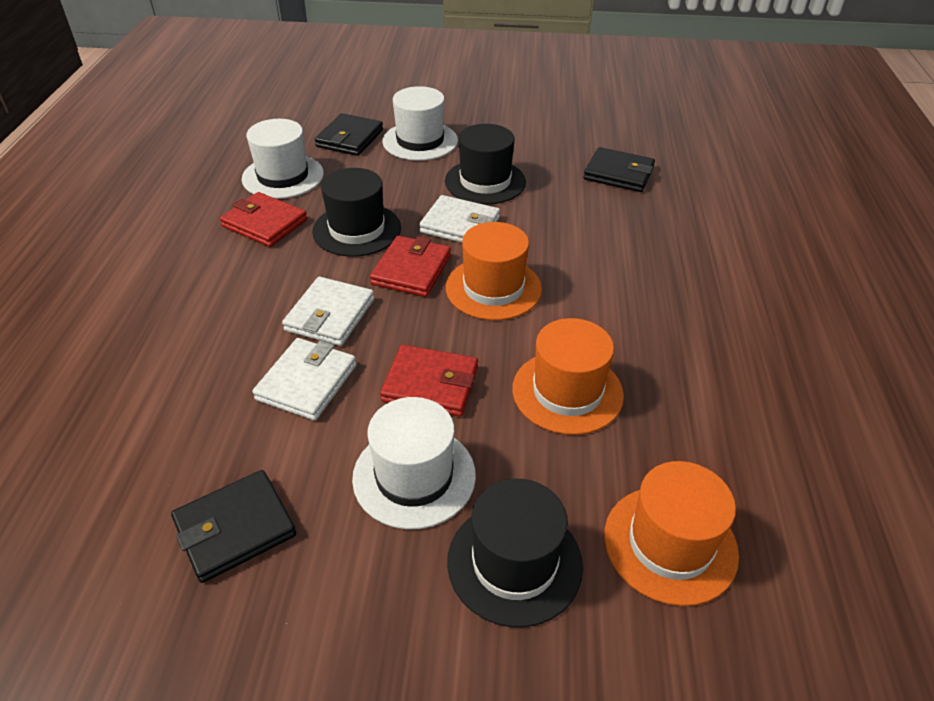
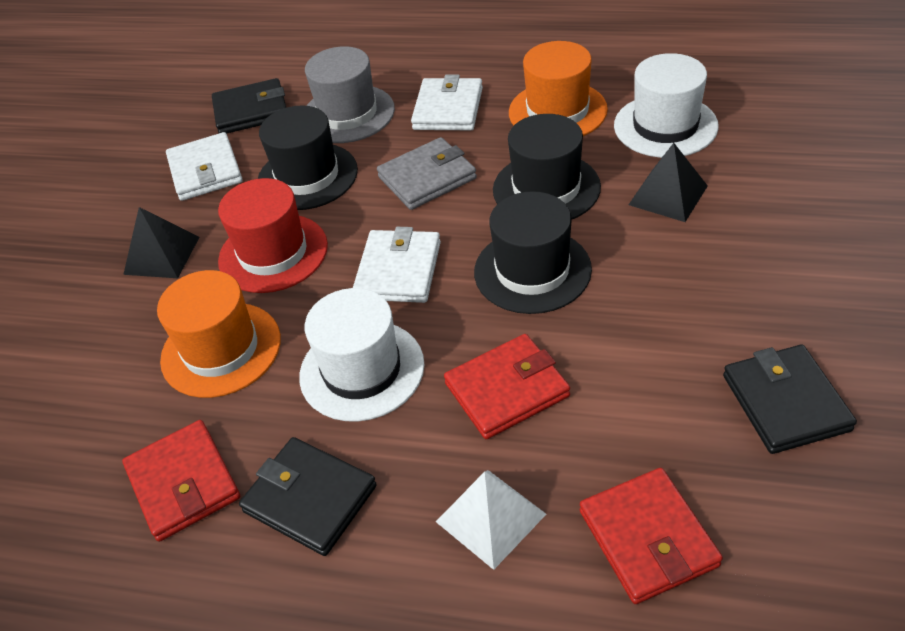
black pyramid: none = 0 -> [123,207,199,278] [629,143,708,222] = 2
grey hat: none = 0 -> [305,46,395,143] = 1
grey wallet: none = 0 -> [377,137,477,210] = 1
orange hat: [446,222,542,320] [513,318,624,435] [604,461,739,606] = 3 -> [157,270,281,398] [509,41,608,136] = 2
red hat: none = 0 -> [218,178,328,293] = 1
white hat: [242,119,324,199] [352,397,476,530] [382,86,458,161] = 3 -> [299,288,424,422] [614,53,719,158] = 2
white pyramid: none = 0 -> [436,470,546,570] = 1

